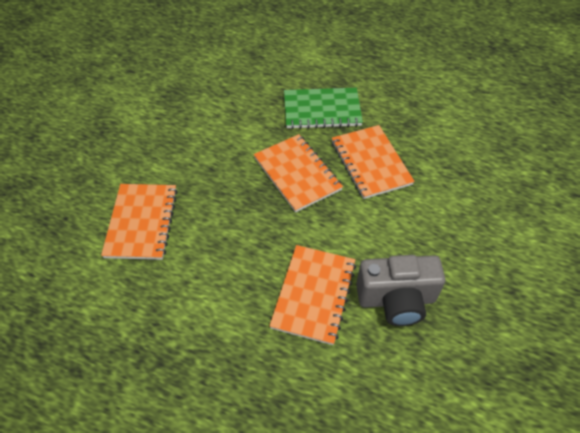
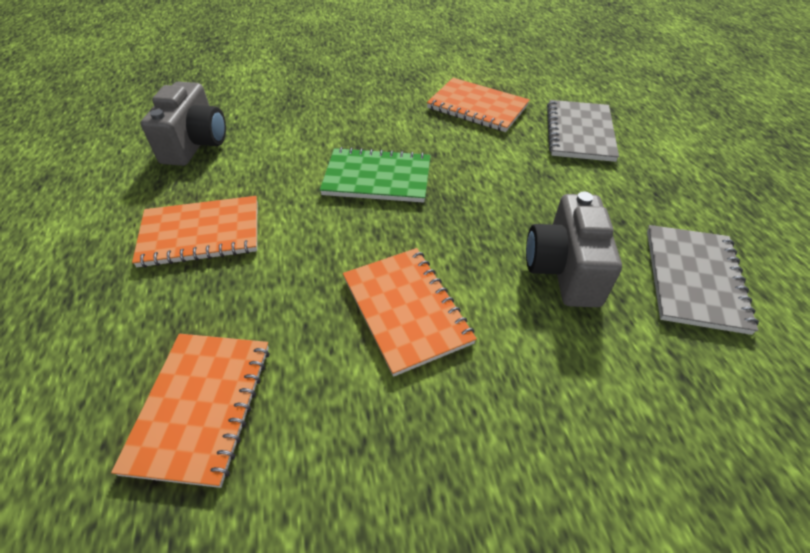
grey camera: [356,255,445,326] = 1 -> [141,82,226,166] [526,192,622,307] = 2
grey notebook: none = 0 -> [547,100,619,162] [647,225,759,335] = 2

